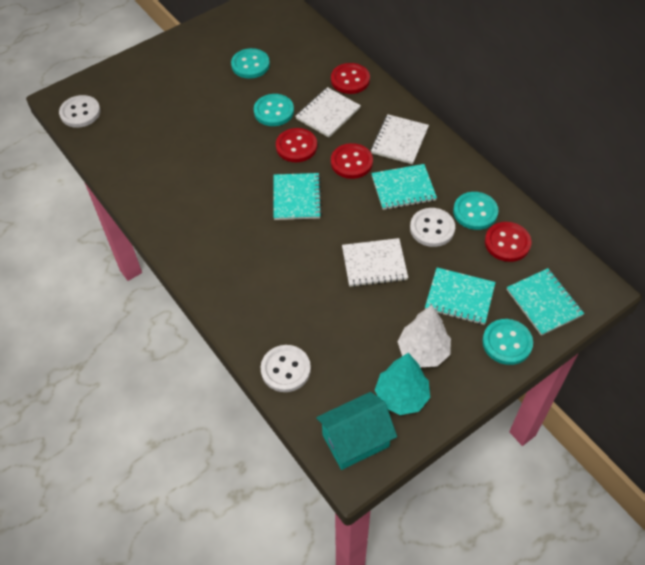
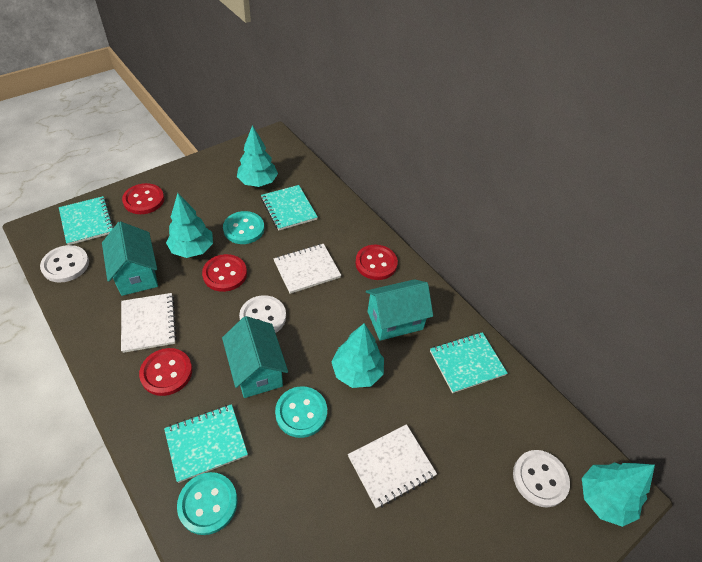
turquoise button: [231,48,270,79] [254,94,294,126] [453,192,498,230] [482,319,533,365] = 4 -> [177,472,237,535] [223,211,264,244] [275,386,327,438] = 3
turquoise house: [316,392,397,470] = 1 -> [102,221,158,296] [222,316,288,398] [366,279,433,341] = 3
turquoise tree: [375,353,430,415] = 1 -> [166,193,213,258] [237,125,278,187] [331,323,384,388] [582,462,655,527] = 4
white tree: [397,305,451,367] = 1 -> none = 0

